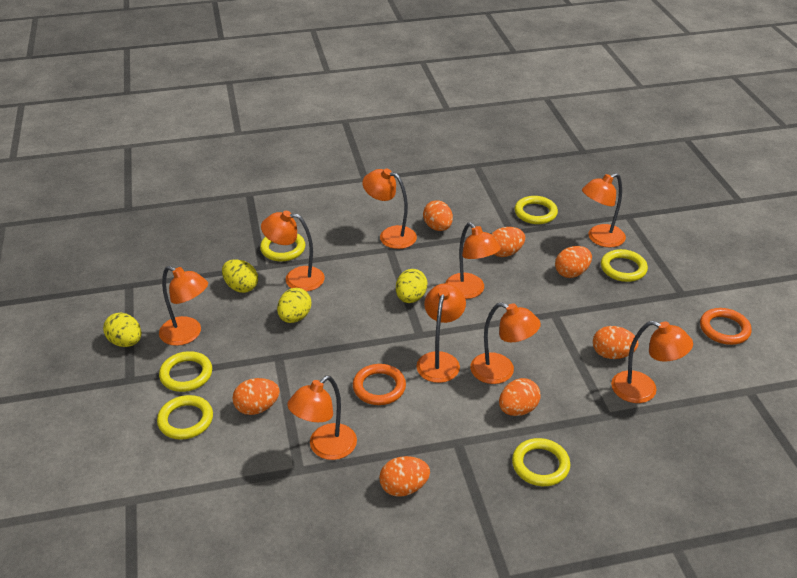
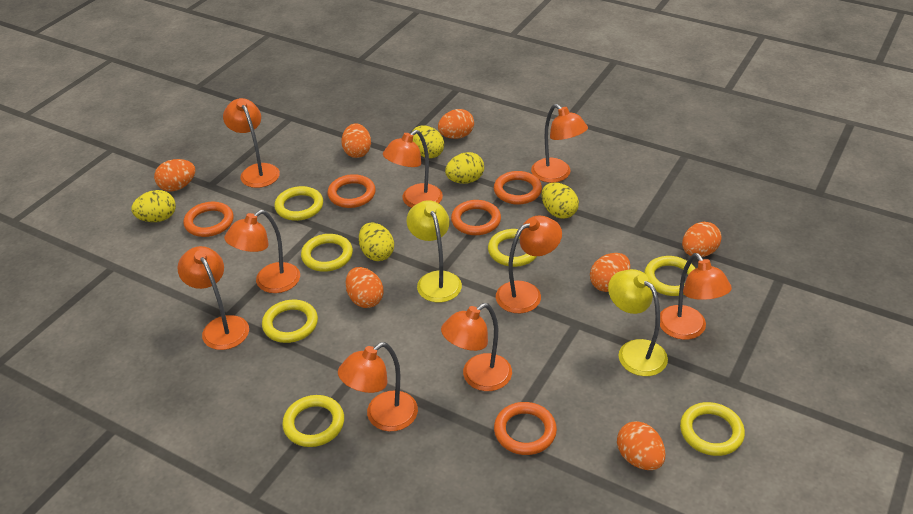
orange ring: [353,364,406,405] [700,308,752,345] = 2 -> [183,202,234,237] [327,174,376,208] [451,200,501,235] [494,171,542,205] [494,402,557,455] = 5
yellow egg: [103,313,141,347] [222,259,258,293] [277,288,311,323] [396,269,428,303] = 4 -> [131,190,176,222] [359,223,394,261] [412,126,444,158] [445,152,484,184] [542,183,579,219] = 5
yellow lamp: none = 0 -> [407,200,462,302] [608,269,668,376] = 2
yellow ring: [157,395,213,439] [159,351,212,392] [260,233,306,262] [512,438,570,486] [515,196,558,224] [601,249,648,282] = 6 -> [262,300,318,343] [274,186,323,221] [282,395,344,447] [301,234,353,272] [488,229,537,267] [644,256,696,296] [680,402,745,456] = 7

